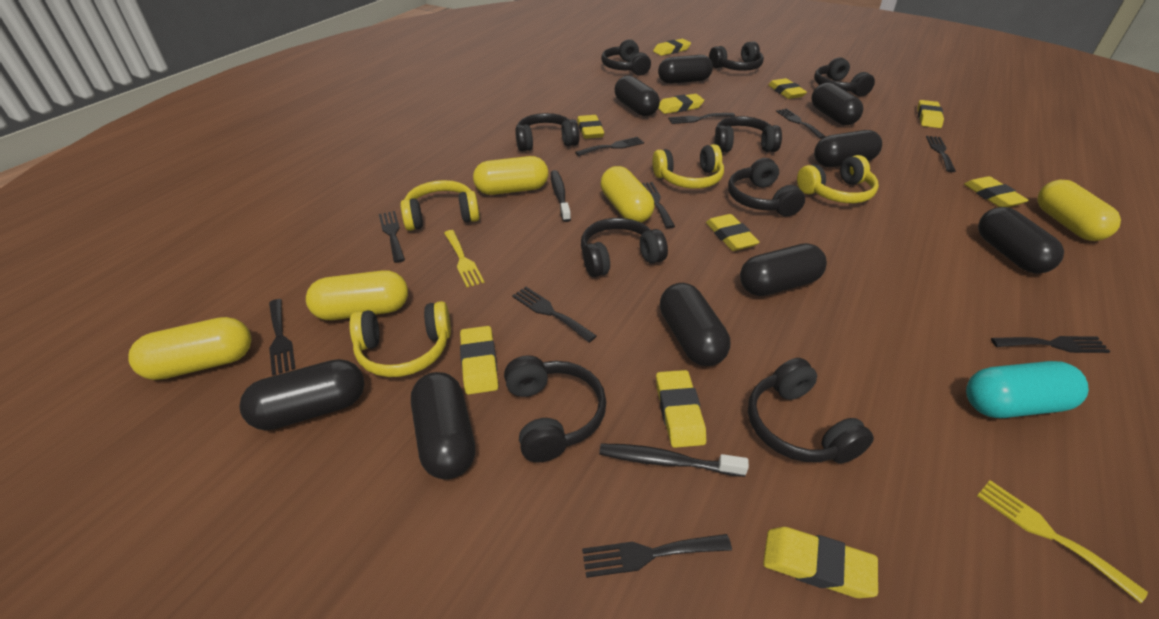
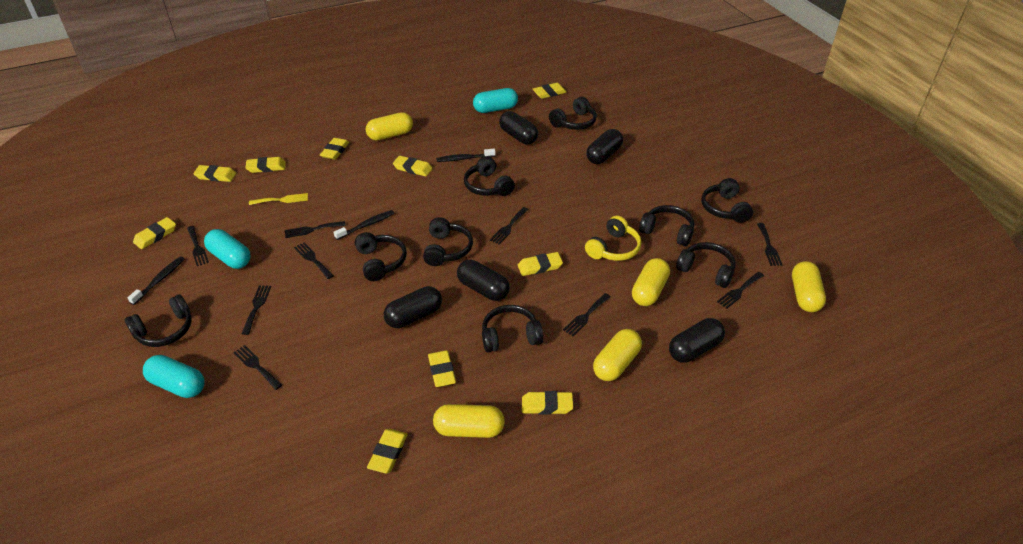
black capsule: [239,359,364,430] [411,372,475,479] [615,76,660,116] [658,55,713,84] [660,283,730,366] [740,243,827,296] [811,83,863,125] [814,130,882,167] [978,207,1064,274] = 9 -> [384,286,442,328] [457,260,510,301] [499,111,538,144] [586,129,623,164] [669,318,725,363] = 5
black fork: [269,299,296,375] [379,211,405,263] [512,287,597,343] [575,137,644,156] [582,534,732,578] [642,182,675,229] [668,113,735,124] [776,109,826,139] [926,136,956,172] [991,336,1111,353] = 10 -> [187,226,209,266] [233,345,282,390] [242,285,271,335] [285,221,346,238] [294,242,334,279] [490,207,528,245] [563,293,611,336] [717,272,764,309] [757,223,783,266] = 9
black toothbrush: [551,170,571,222] [599,444,749,477] = 2 -> [127,257,184,305] [333,210,394,240] [436,149,496,162] = 3
turquoise capsule: [966,361,1089,418] = 1 -> [143,355,205,398] [204,229,251,269] [473,88,518,113] = 3
yellow fork: [444,230,484,287] [977,480,1148,603] = 2 -> [249,193,308,205] = 1
yellow headphones: [349,301,451,377] [400,180,480,231] [652,144,724,189] [797,155,879,203] = 4 -> [585,216,641,261] = 1

